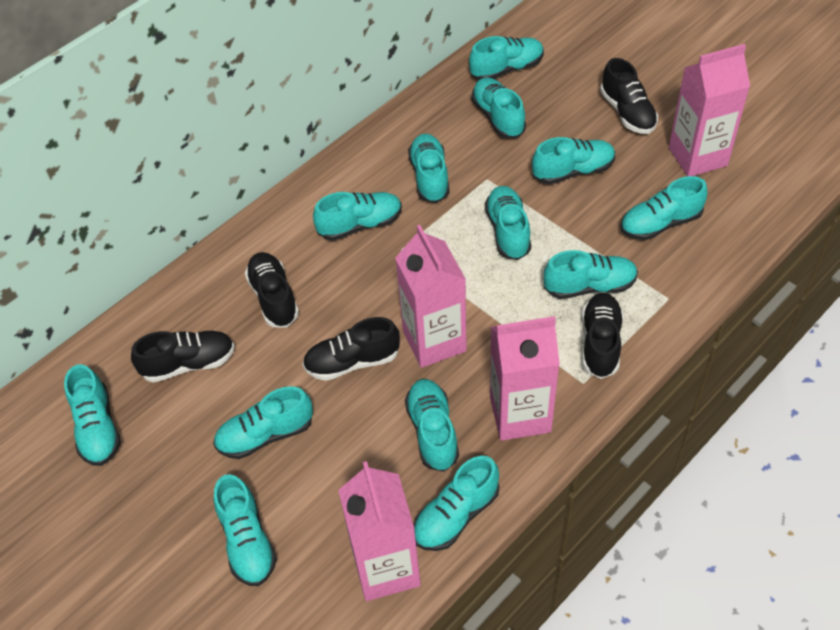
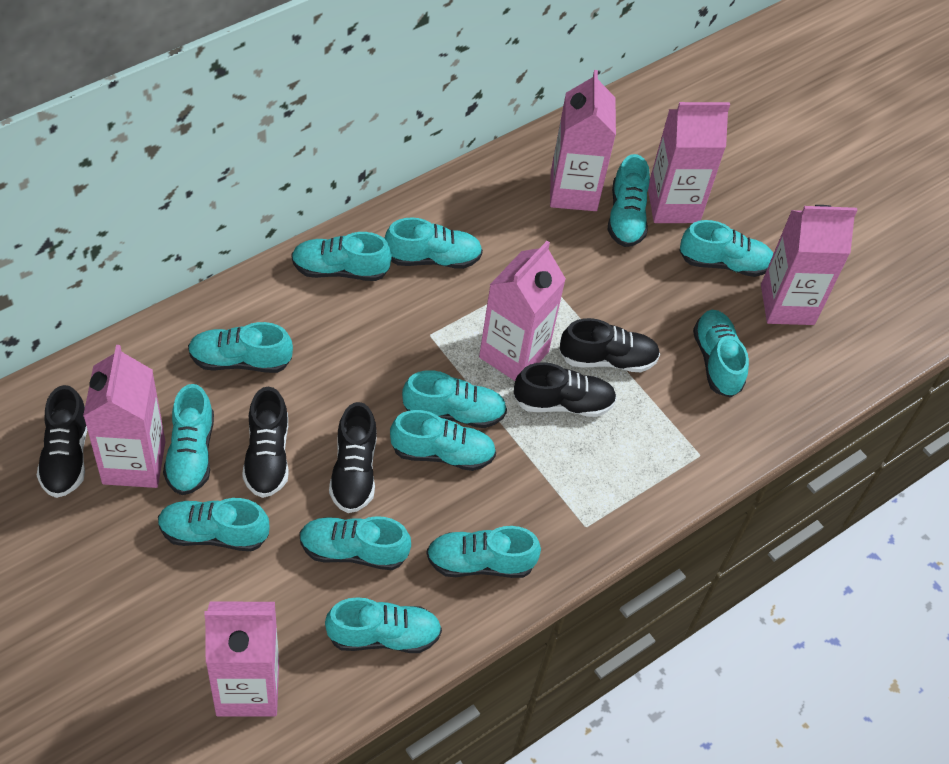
pink carton: [338,461,421,601] [395,225,467,368] [490,316,560,441] [669,44,750,176] = 4 -> [83,345,166,488] [204,602,279,717] [479,241,566,381] [550,70,616,211] [648,102,730,223] [761,205,858,325] = 6

